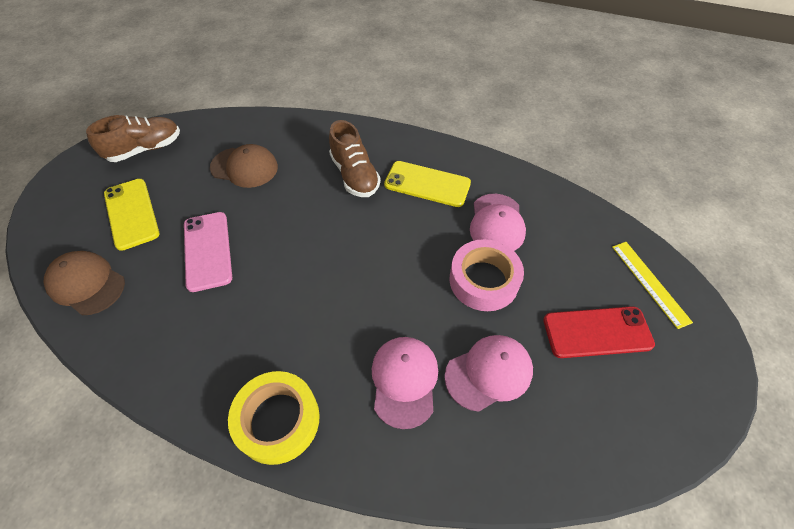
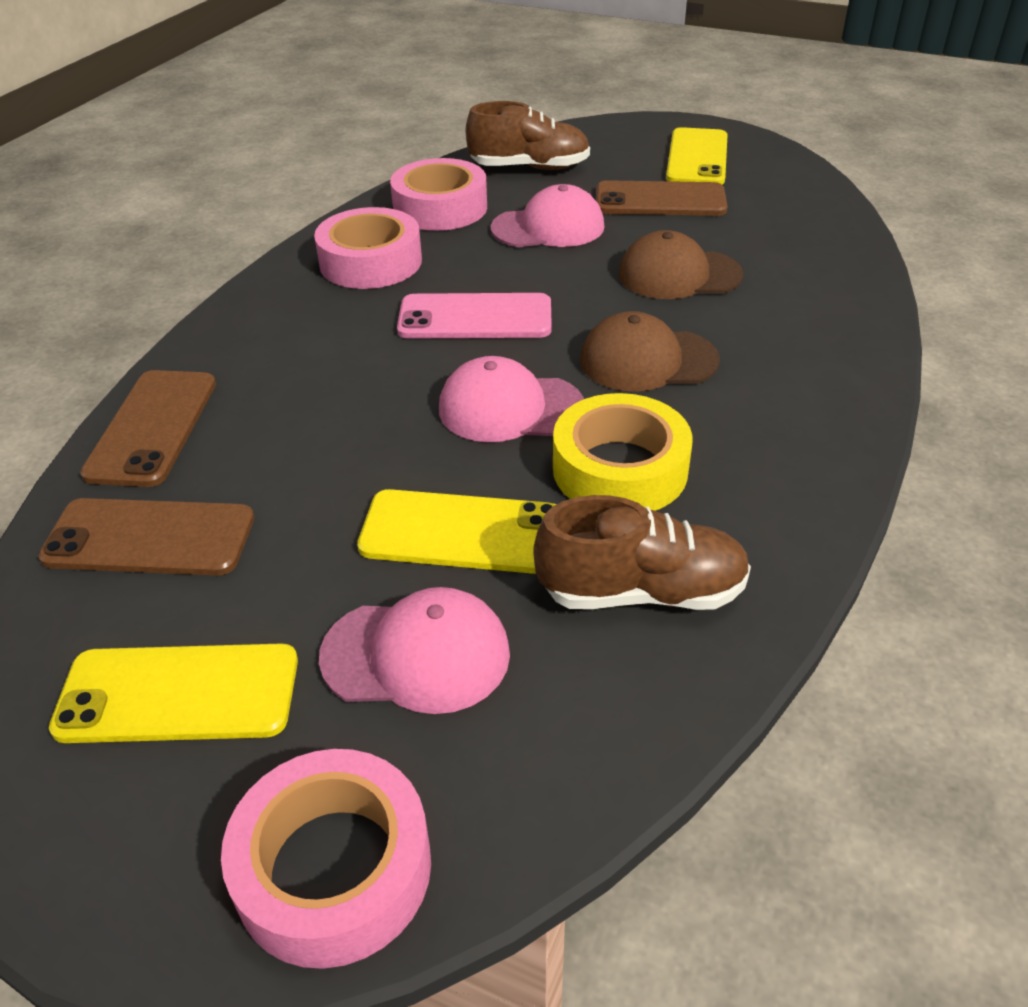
brown phone: none = 0 -> [38,498,254,576] [80,370,216,487] [596,180,728,216] = 3
pink tape: [449,239,524,311] = 1 -> [221,749,431,969] [314,207,422,289] [390,158,487,231] = 3
red phone: [543,306,655,358] = 1 -> none = 0
yellow phone: [104,179,159,251] [384,161,471,207] = 2 -> [49,643,298,743] [357,489,556,574] [666,127,728,184] = 3
yellow ruler: [612,242,693,329] = 1 -> none = 0

